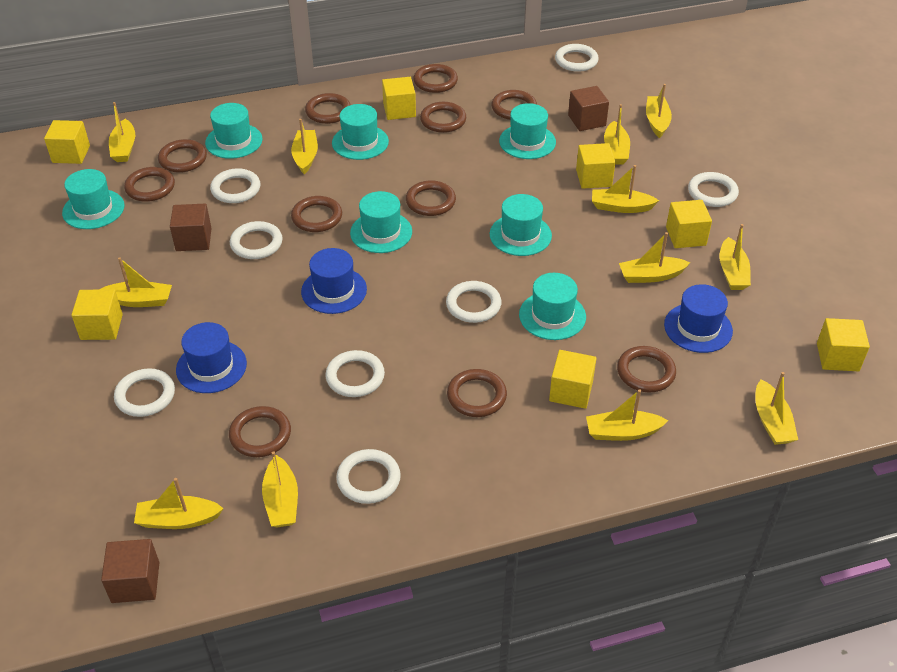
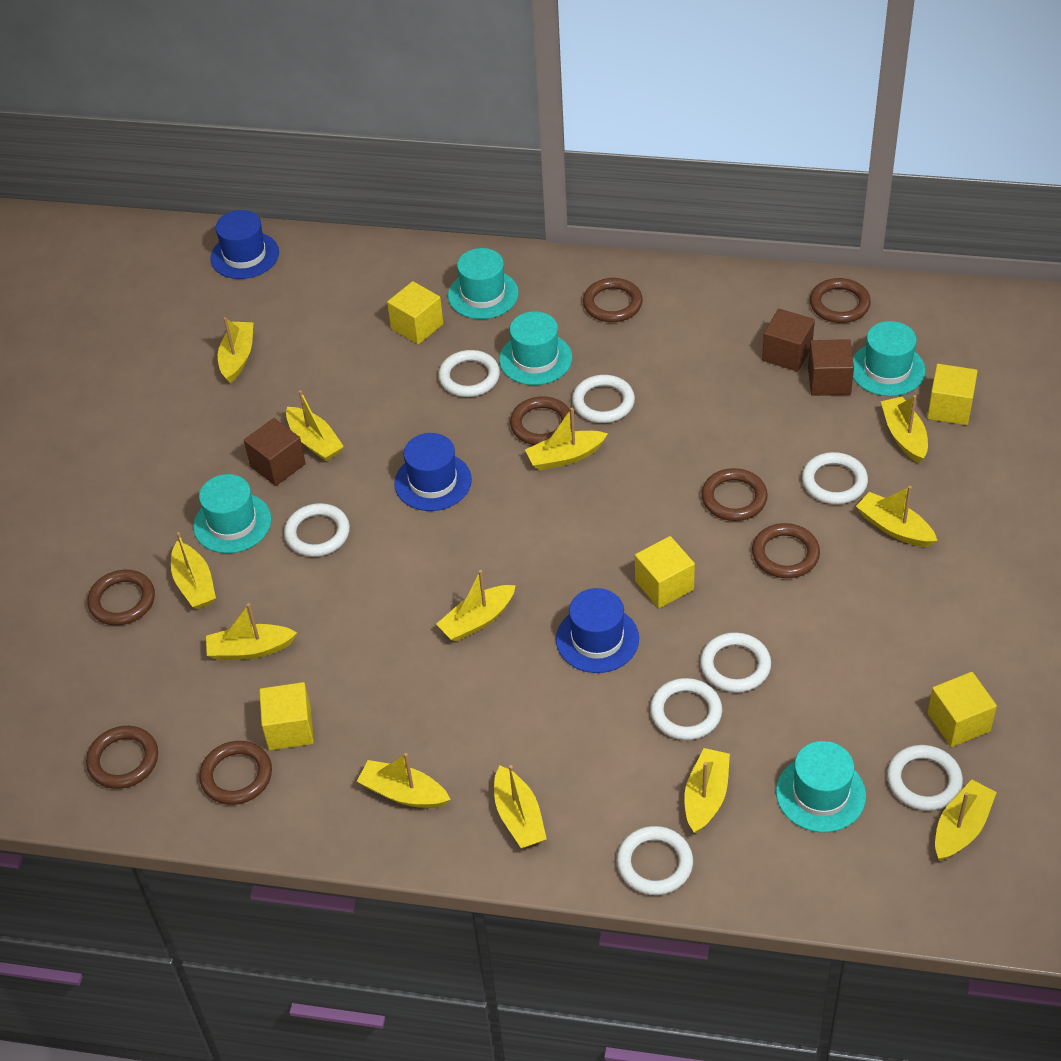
brown ring: [124,167,175,202] [158,139,207,173] [229,406,291,457] [291,196,342,232] [305,93,351,124] [406,180,456,216] [413,64,458,93] [420,102,466,133] [447,369,507,417] [491,90,537,120] [617,346,676,392] = 11 -> [86,726,158,789] [87,570,155,626] [199,741,272,805] [510,397,571,445] [583,278,643,322] [701,468,768,521] [752,523,820,578] [810,278,871,323] = 8
turquoise hat: [62,169,125,229] [205,103,263,159] [332,104,389,160] [350,191,412,253] [490,194,552,256] [499,103,556,159] [519,273,586,340] = 7 -> [193,474,271,553] [448,248,519,319] [499,311,572,385] [776,741,866,833] [853,321,925,396] = 5
yellow cube: [44,120,90,164] [71,289,123,340] [382,77,416,120] [549,350,596,409] [576,143,615,189] [666,200,712,248] [817,318,870,371] = 7 -> [259,682,314,750] [387,281,443,345] [635,536,695,608] [927,364,978,425] [927,672,997,747] = 5

